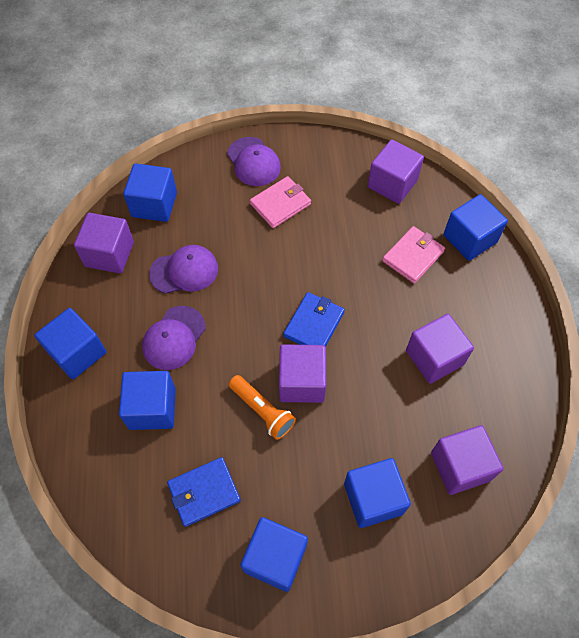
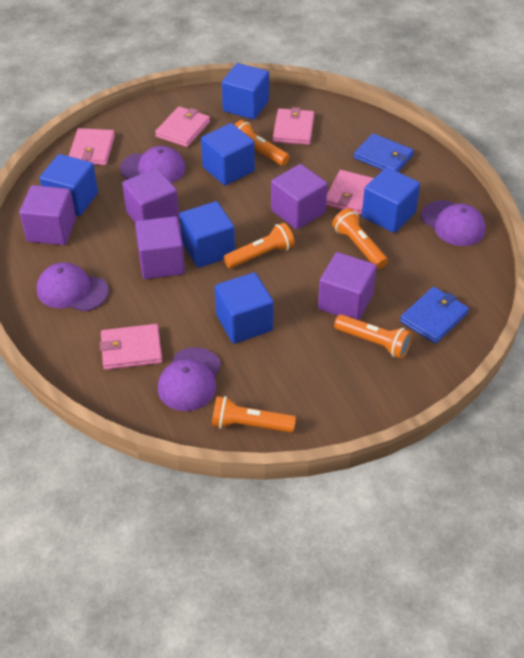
orange flashlight: [229,375,296,440] = 1 -> [212,396,296,433] [224,223,295,268] [235,120,290,166] [332,208,388,269] [334,314,412,359] = 5
pink wallet: [250,176,311,228] [382,226,445,284] = 2 -> [69,128,115,165] [100,324,162,370] [155,106,210,147] [273,107,314,145] [326,170,374,215] = 5
purple cap: [142,306,206,370] [149,245,218,294] [227,137,281,186] = 3 -> [37,262,109,312] [120,146,186,183] [158,347,221,411] [421,200,486,246] = 4

